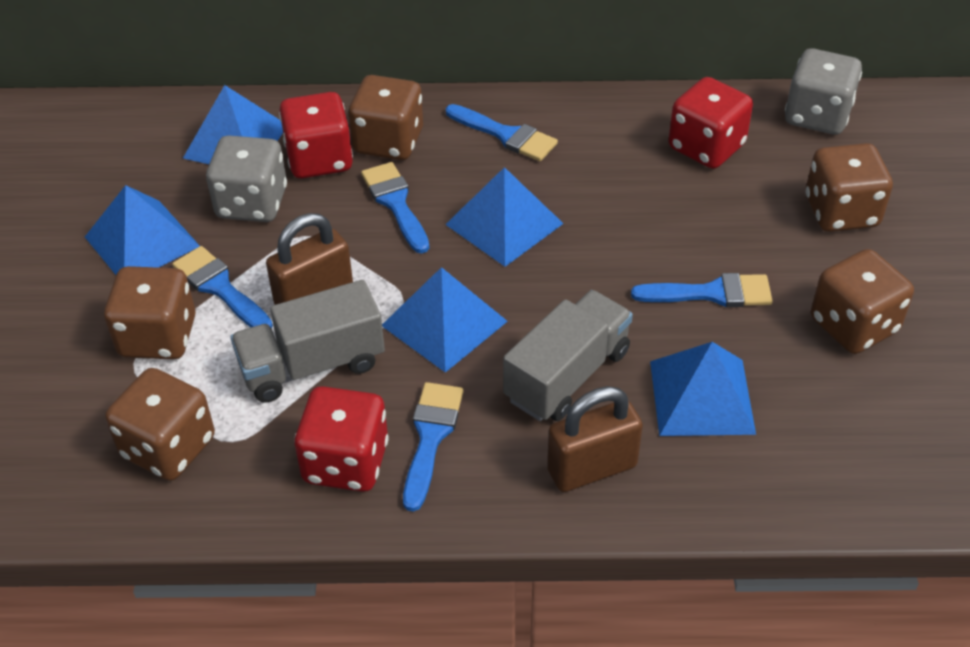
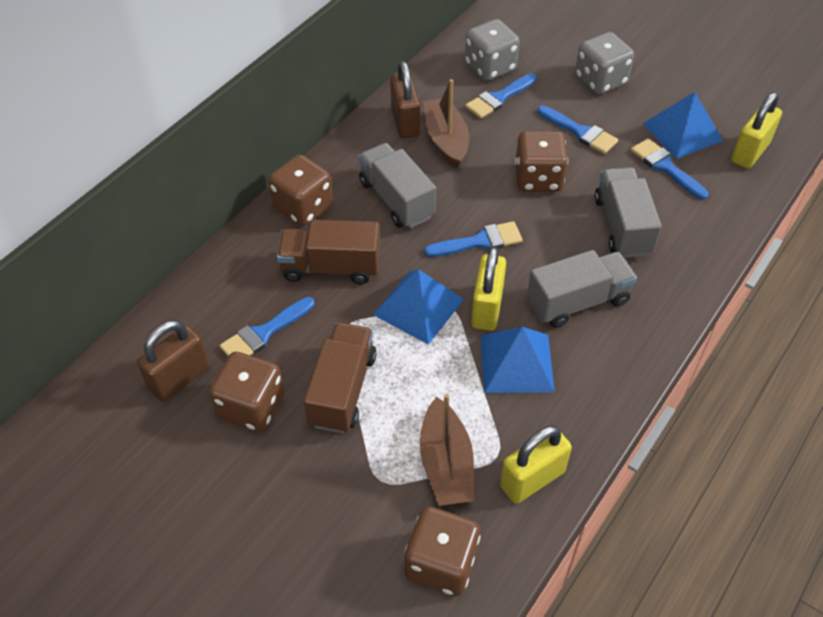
blue pyramid: [85,185,200,275] [183,85,283,164] [382,267,508,373] [445,167,564,267] [650,342,756,436] = 5 -> [373,269,464,345] [481,327,555,393] [643,92,723,159] = 3
brown boat: none = 0 -> [420,394,474,506] [423,79,469,168] = 2
brown dice: [104,266,196,360] [105,368,215,481] [348,75,423,160] [806,143,893,232] [811,249,914,354] = 5 -> [209,352,285,432] [268,155,333,226] [404,506,481,596] [515,131,568,192] = 4
brown truck: none = 0 -> [277,220,380,284] [304,322,377,433] = 2
grey truck: [230,280,385,403] [503,290,633,421] = 2 -> [358,143,436,228] [527,250,637,328] [595,167,662,258] = 3
red dice: [279,92,353,178] [294,386,389,492] [669,77,753,169] = 3 -> none = 0
yellow padlock: none = 0 -> [471,246,506,331] [500,425,572,504] [731,92,782,169] = 3

